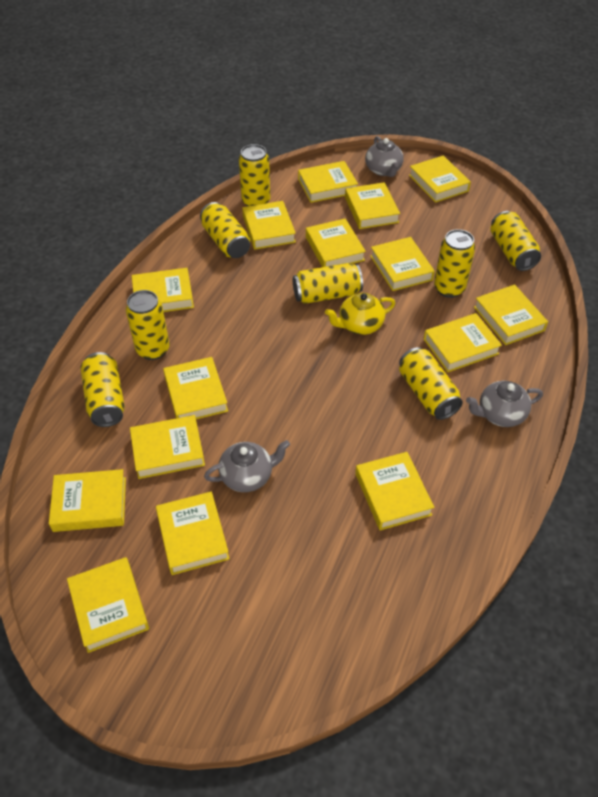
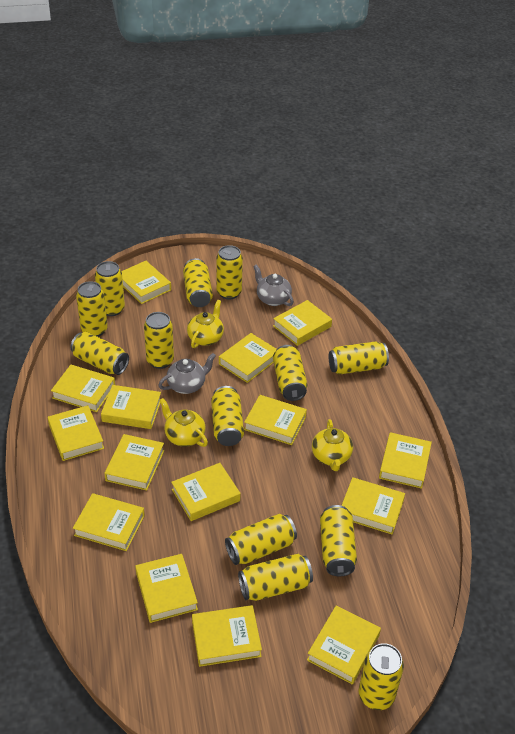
grey teapot: [204,440,290,492] [365,136,404,177] [466,381,543,427] = 3 -> [158,353,216,394] [253,264,294,306] = 2
yellow can: [81,352,125,427] [126,290,170,360] [200,202,250,258] [239,144,270,206] [293,263,363,304] [399,347,463,420] [434,229,475,298] [490,211,541,271] = 8 -> [71,332,129,375] [76,281,108,337] [95,261,125,316] [144,312,174,369] [183,258,213,307] [211,386,244,446] [216,245,243,299] [225,514,297,565] [238,554,313,601] [273,345,308,401] [320,505,357,576] [328,341,389,375] [359,643,404,710] = 13
yellow teapot: [325,293,395,335] = 1 -> [159,398,208,447] [187,300,224,348] [312,419,353,471] = 3

